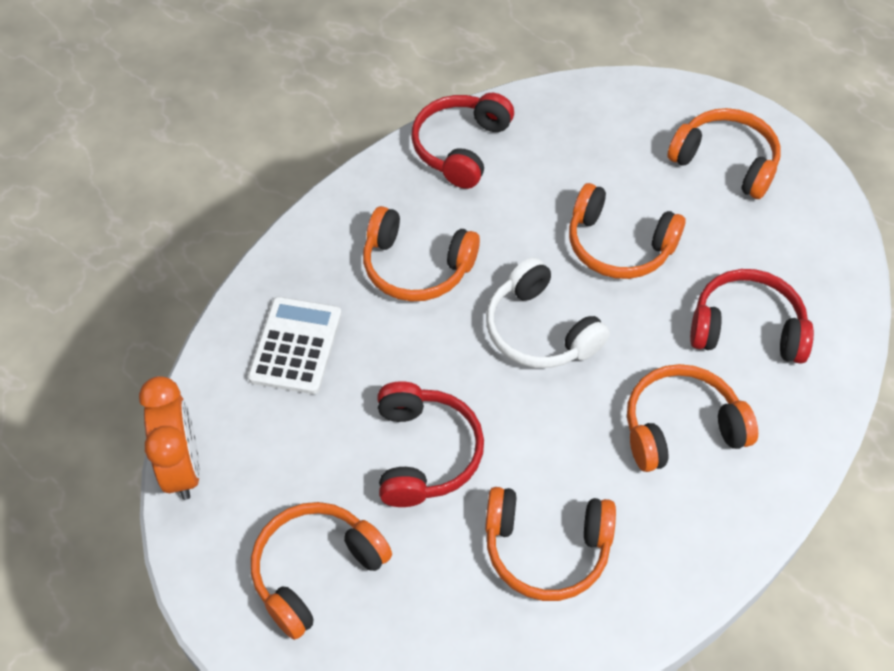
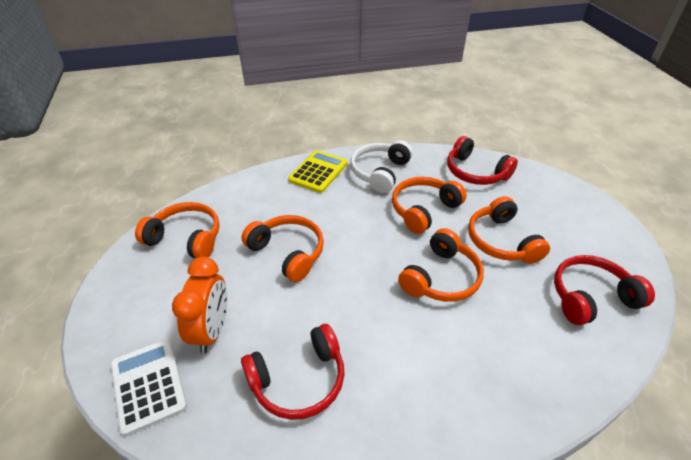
orange headphones: [251,502,392,640] [363,206,480,301] [485,487,616,601] [569,183,686,279] [627,364,758,472] [667,108,781,199] = 6 -> [135,202,220,258] [241,215,324,282] [392,177,467,234] [398,228,484,302] [468,196,550,264] = 5
yellow calculator: none = 0 -> [288,150,348,193] = 1

